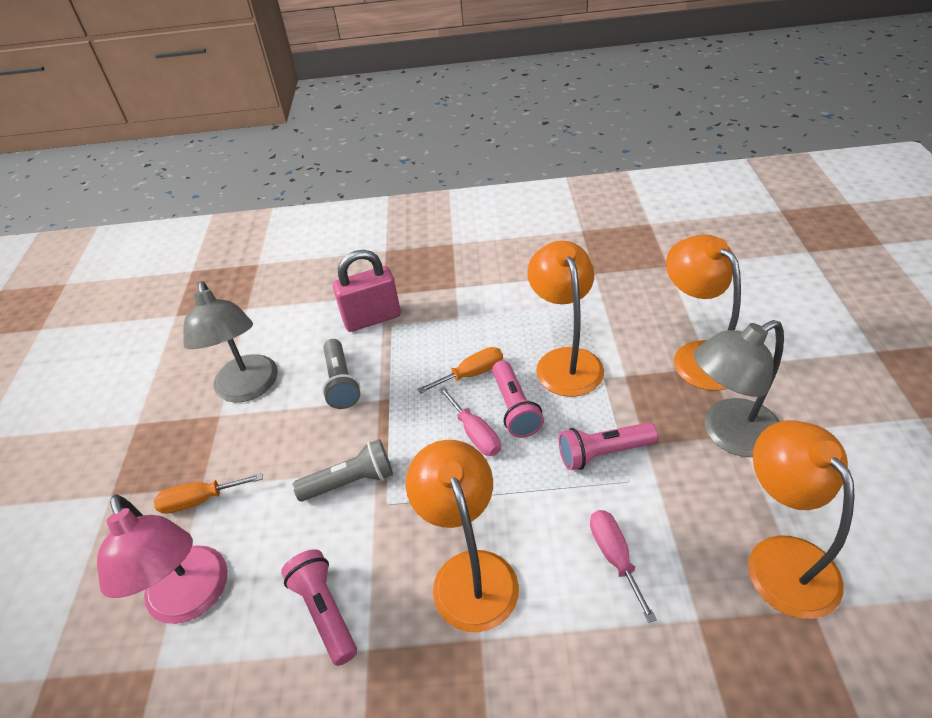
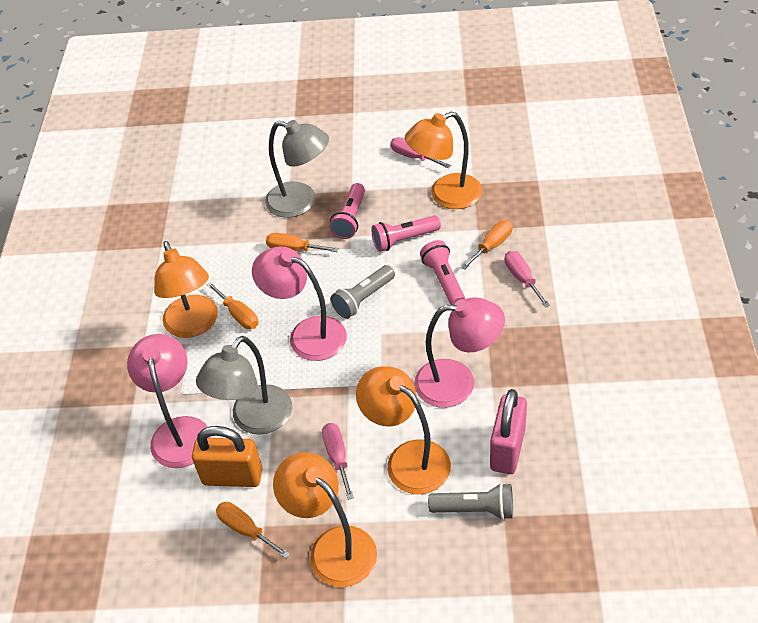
orange padlock: none = 0 -> [192,426,262,487] = 1
orange screwdriver: [154,473,263,514] [417,347,503,394] = 2 -> [206,282,258,329] [216,502,290,558] [266,233,339,252] [461,220,513,269] = 4
pink lamp: [97,494,228,624] = 1 -> [127,334,211,468] [252,246,347,361] [414,297,505,408] = 3
pink screwdriver: [439,387,501,456] [590,510,657,623] = 2 -> [322,423,354,500] [390,137,451,169] [505,251,550,308] = 3

